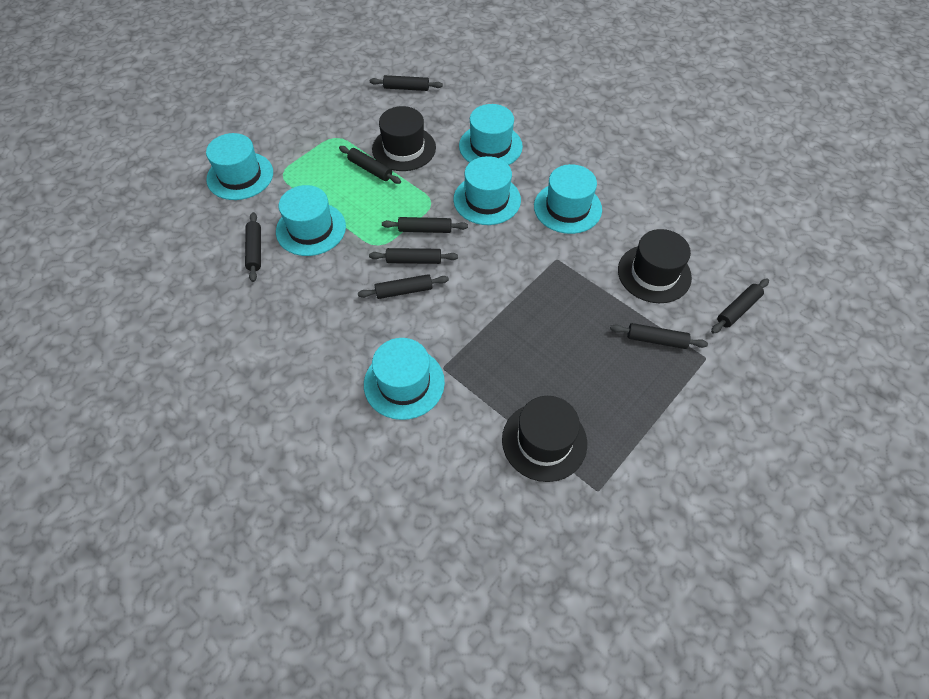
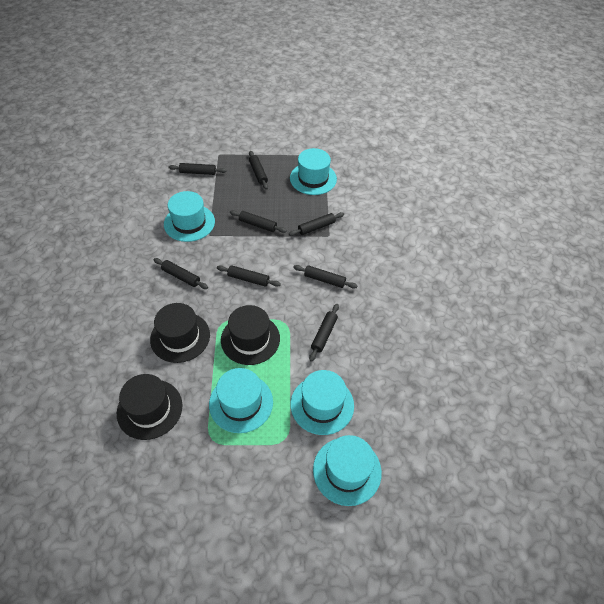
turquoise hat: [206,133,273,200] [276,185,346,256] [364,338,445,420] [453,156,521,225] [459,104,523,165] [534,164,602,234] = 6 -> [164,191,215,242] [209,368,273,433] [290,148,337,195] [291,370,354,435] [313,435,382,506] = 5

